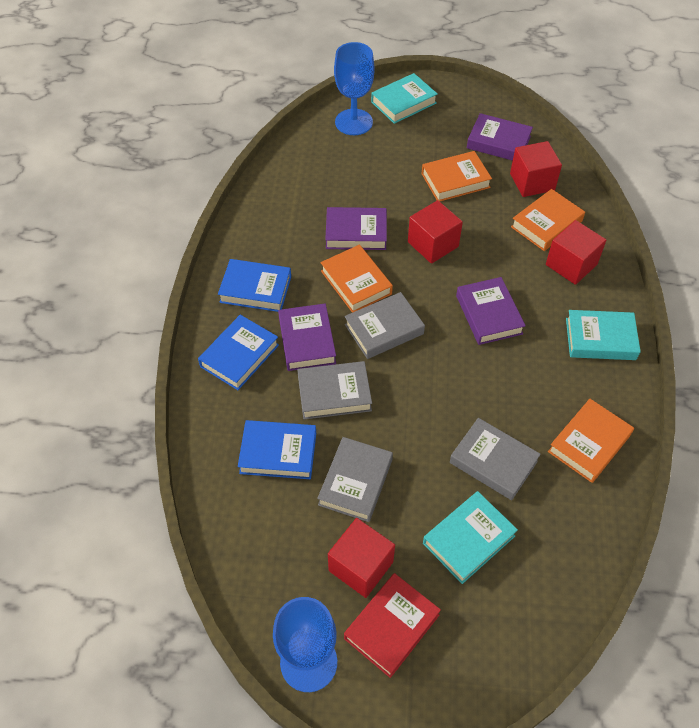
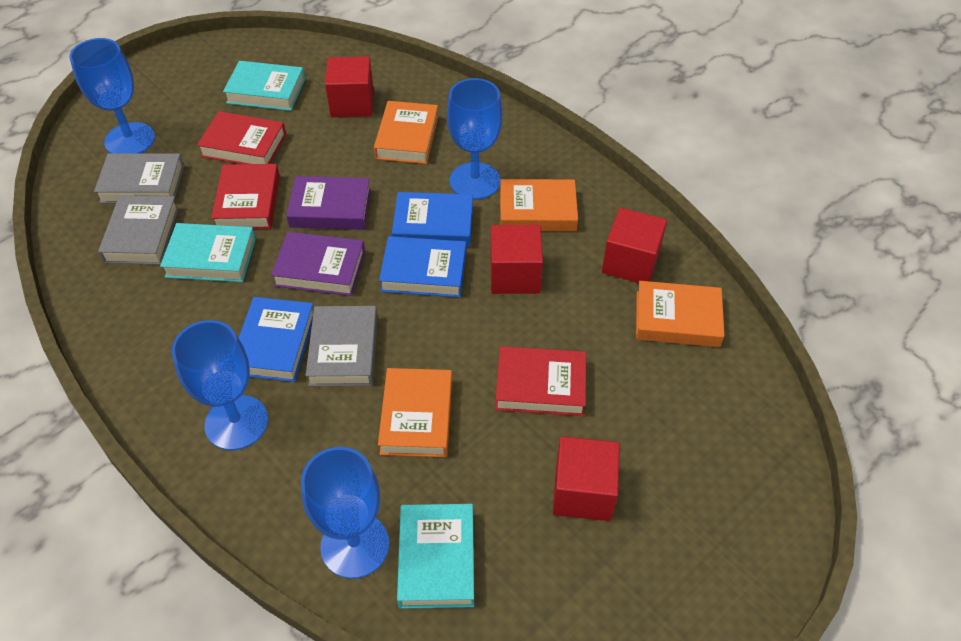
blue goblet: [273,597,337,692] [334,42,375,135] = 2 -> [70,38,155,154] [172,320,268,450] [301,447,389,579] [447,78,502,200] = 4
grey book: [297,361,372,419] [317,437,393,522] [345,292,425,359] [450,418,541,500] = 4 -> [94,153,184,203] [98,195,179,265] [306,306,378,386] = 3
purple book: [278,303,336,371] [325,207,387,250] [456,277,526,345] [467,113,533,161] = 4 -> [271,232,365,296] [286,176,371,230] = 2
red book: [344,573,441,678] = 1 -> [197,111,286,164] [211,164,280,229] [495,346,586,416] = 3

